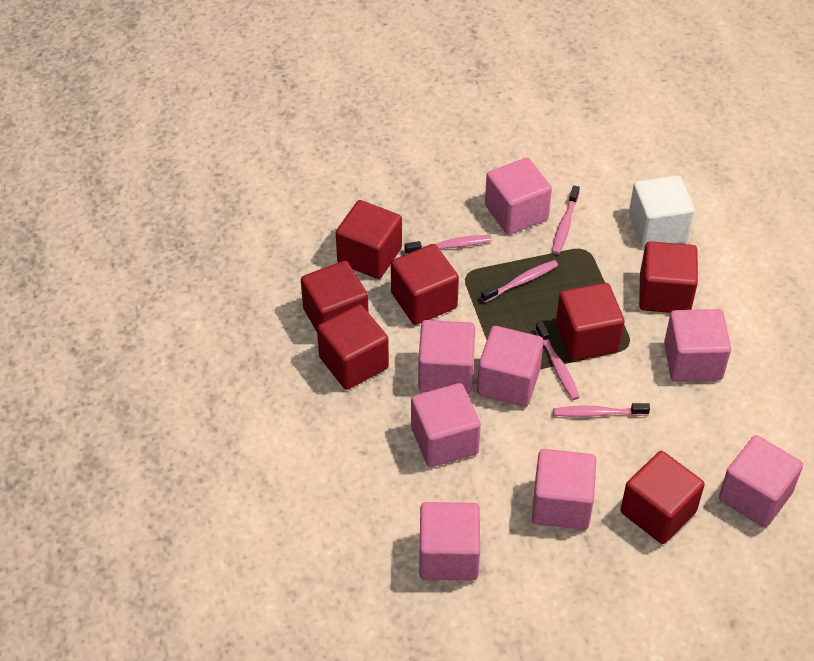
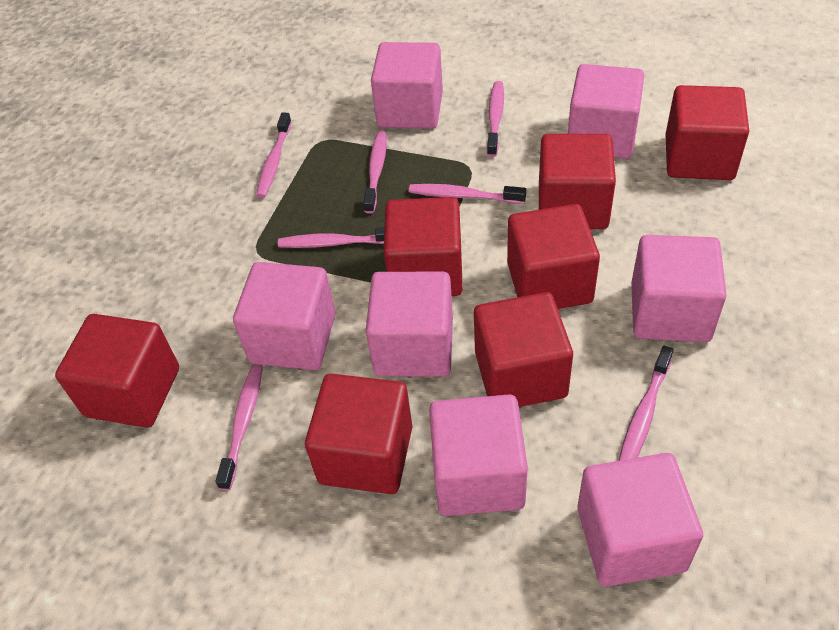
pink cube: [411,383,481,467] [418,320,475,394] [419,502,480,581] [477,326,544,407] [485,158,552,235] [532,449,596,530] [664,309,731,382] [719,435,803,527] = 8 -> [233,262,336,370] [366,272,453,377] [371,42,443,129] [429,395,528,516] [568,64,644,159] [577,453,703,587] [631,235,727,342] = 7
pink toothbrush: [405,235,492,254] [481,260,558,303] [535,322,579,400] [552,185,580,255] [553,403,650,417] = 5 -> [215,365,263,491] [256,112,292,198] [278,227,384,248] [363,131,387,214] [409,184,526,204] [487,81,504,157] [619,346,674,461] = 7
white cube: [629,176,695,248] = 1 -> none = 0

